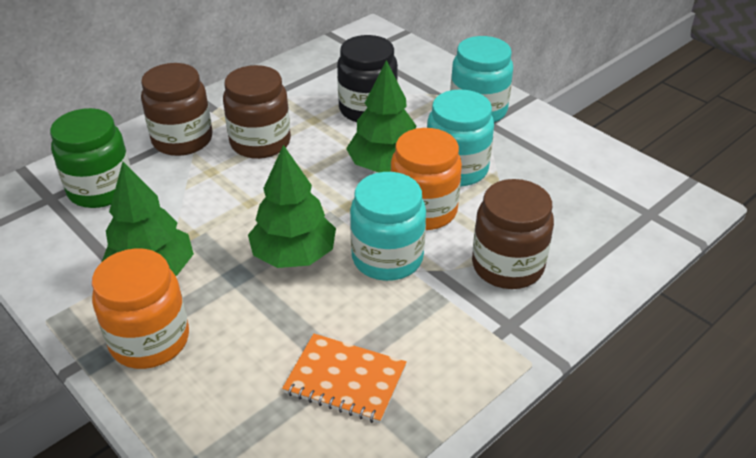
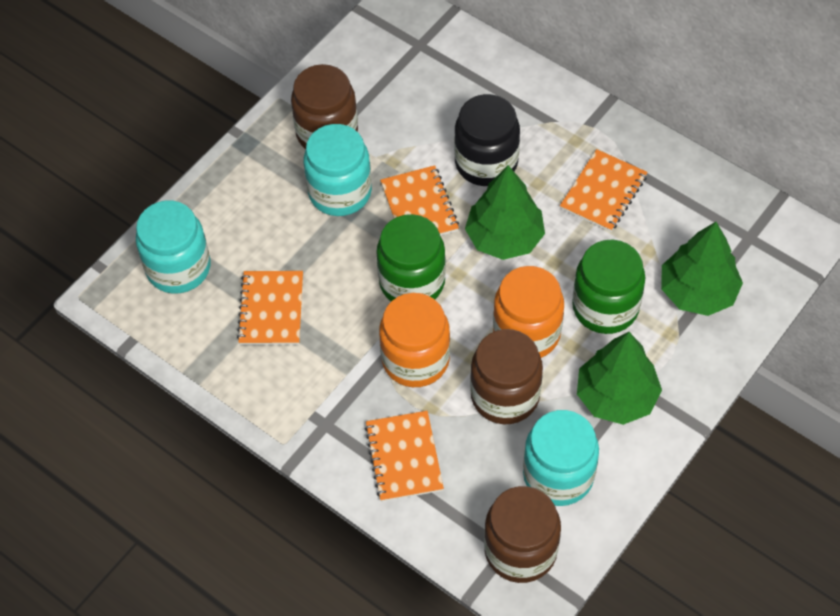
green jar: [50,108,131,208] = 1 -> [376,214,446,301] [572,240,645,334] = 2
orange notebook: [282,334,407,424] = 1 -> [237,271,303,345] [365,411,444,502] [380,165,459,236] [560,149,648,232] = 4

